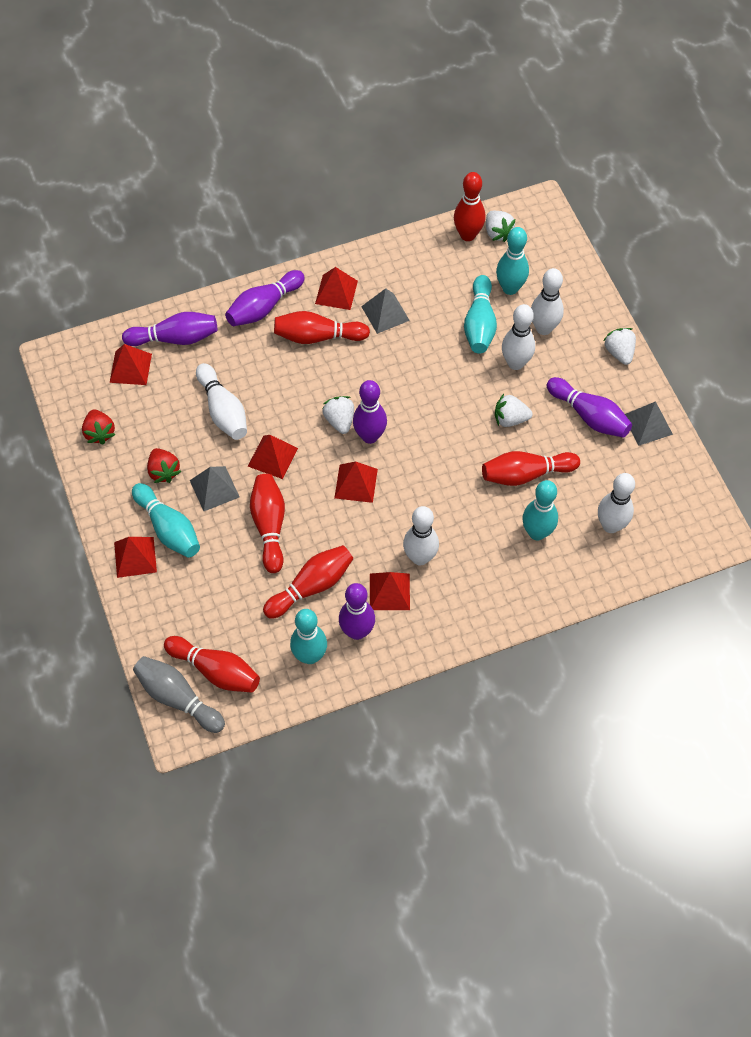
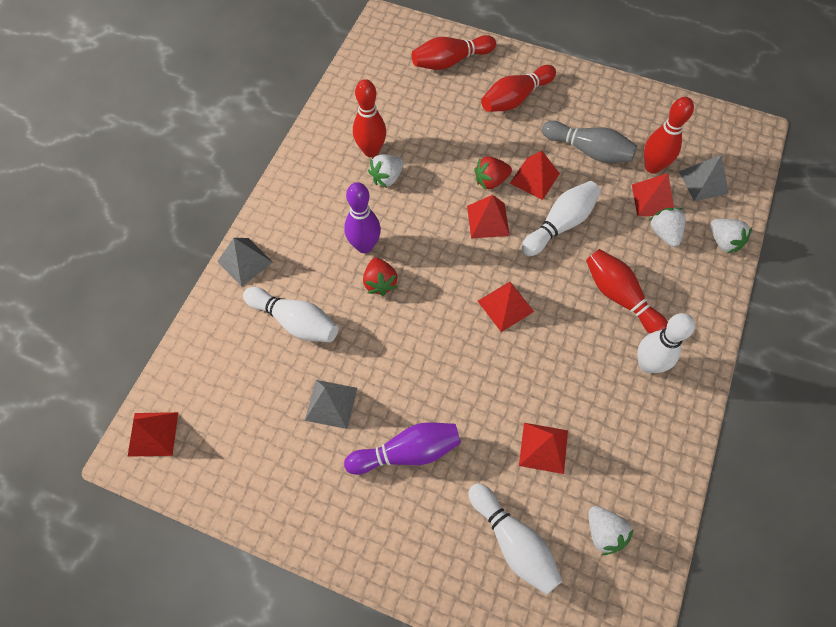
purple bowling pin: [122,312,217,346] [225,270,305,326] [339,583,375,640] [353,380,387,444] [547,377,632,438] = 5 -> [344,182,381,253] [344,422,461,475] = 2
red bowling pin: [164,636,260,693] [250,474,285,573] [263,545,353,619] [274,311,370,344] [454,172,486,241] [482,451,580,486] = 6 -> [353,79,386,157] [412,35,496,70] [481,65,556,112] [586,249,668,334] [644,97,694,174] = 5
turquoise bowling pin: [132,483,200,557] [290,609,327,664] [464,275,497,354] [496,227,529,295] [522,480,558,540] = 5 -> none = 0
white bowling pin: [196,363,247,440] [403,506,439,565] [502,304,535,370] [531,268,564,335] [598,473,635,533] = 5 -> [243,287,338,342] [468,483,563,595] [521,181,601,256] [637,313,695,373] = 4

